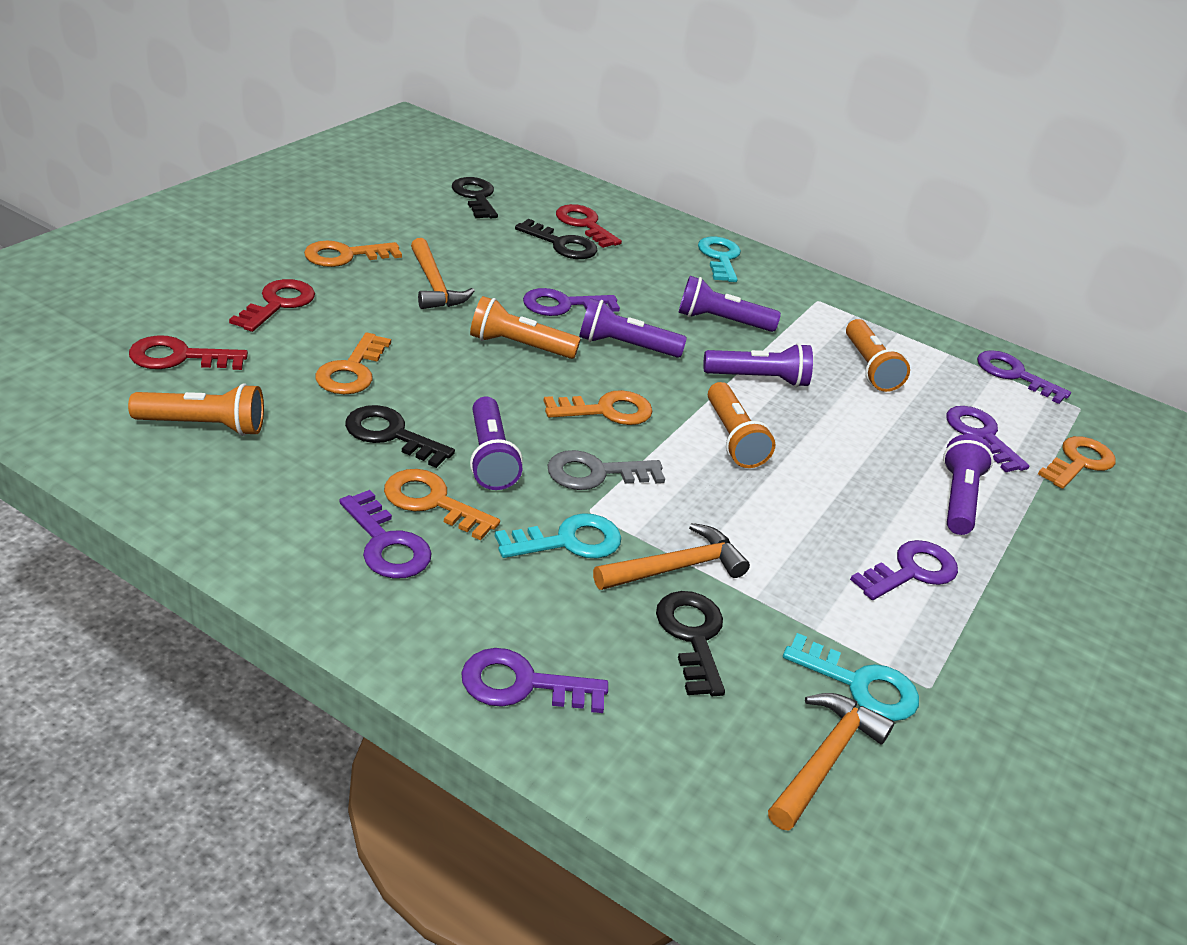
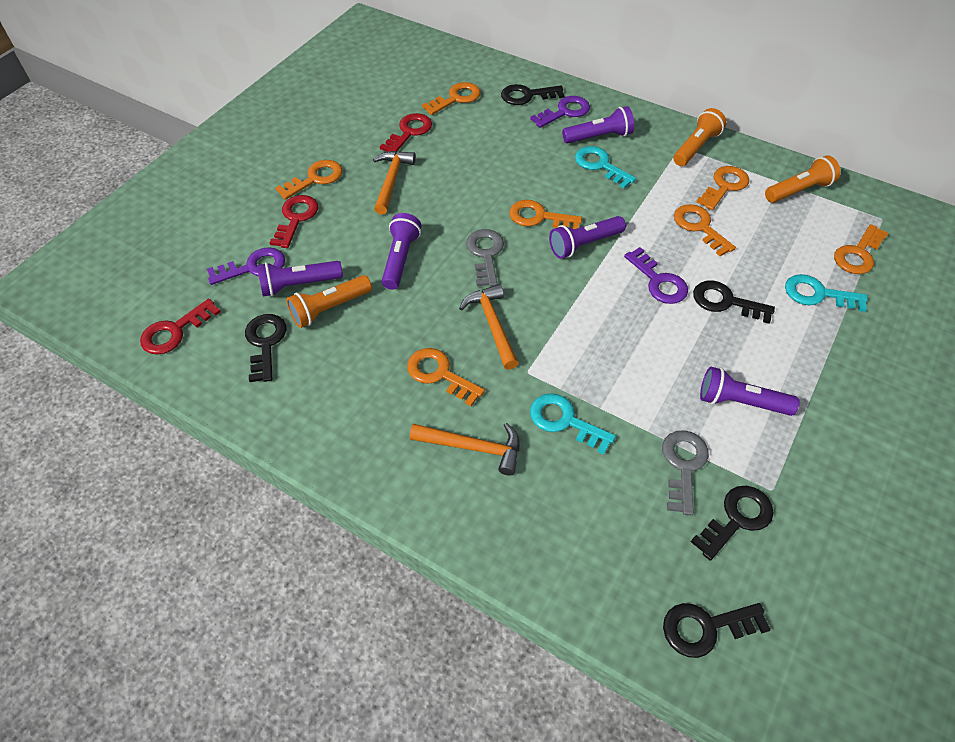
black key: [345,405,455,468] [452,177,498,218] [515,219,597,259] [656,591,725,696] = 4 -> [245,314,287,382] [501,84,565,105] [663,603,771,658] [691,486,774,561] [693,281,775,324] = 5
grey key: [548,450,665,490] = 1 -> [466,229,504,287] [662,430,709,515] = 2
orange flashlight: [128,383,264,436] [470,296,581,359] [708,382,776,468] [846,319,910,392] = 4 -> [287,275,372,328] [673,108,727,166] [765,155,841,203] = 3
orange key: [304,240,402,267] [315,332,391,394] [384,469,500,540] [543,390,653,425] [1038,436,1116,489] = 5 -> [275,160,343,200] [407,348,485,406] [422,82,481,115] [509,200,582,229] [674,204,736,257] [696,166,749,210] [834,224,888,274] = 7
purple key: [339,490,432,579] [461,648,608,713] [523,288,620,316] [850,540,958,600] [946,406,1029,472] [977,350,1071,404] = 6 -> [207,247,285,285] [530,96,590,128] [624,247,688,304] = 3

